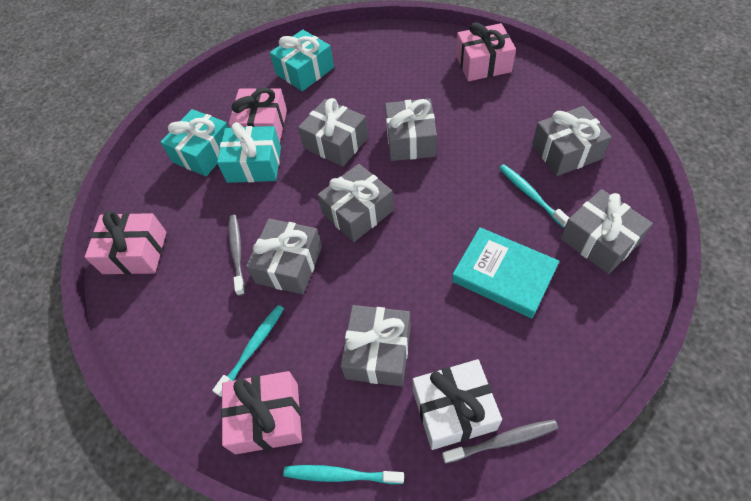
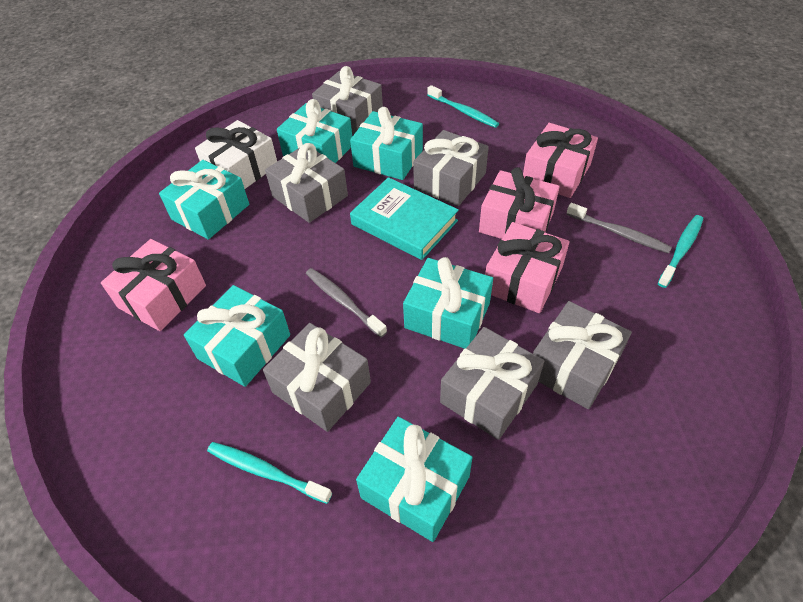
grey gift: [246,219,322,295] [298,98,368,167] [317,164,394,242] [340,305,411,387] [385,98,437,161] [532,106,612,176] [560,189,653,274] = 7 -> [263,323,371,432] [265,143,348,223] [312,66,383,134] [413,130,489,206] [440,327,544,440] [533,301,632,409] = 6
turquoise gift: [160,109,229,176] [217,122,281,183] [270,30,334,91] = 3 -> [159,160,249,240] [184,285,290,387] [277,99,352,163] [350,107,423,180] [356,417,473,542] [403,257,493,349] = 6

